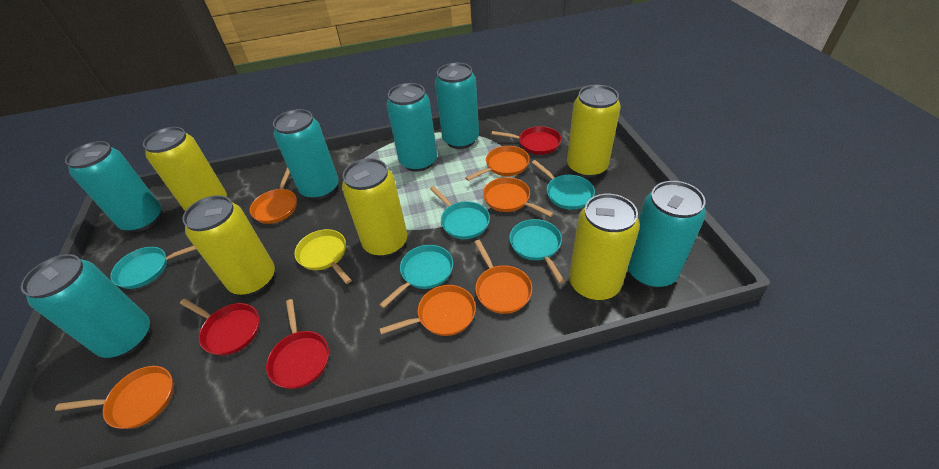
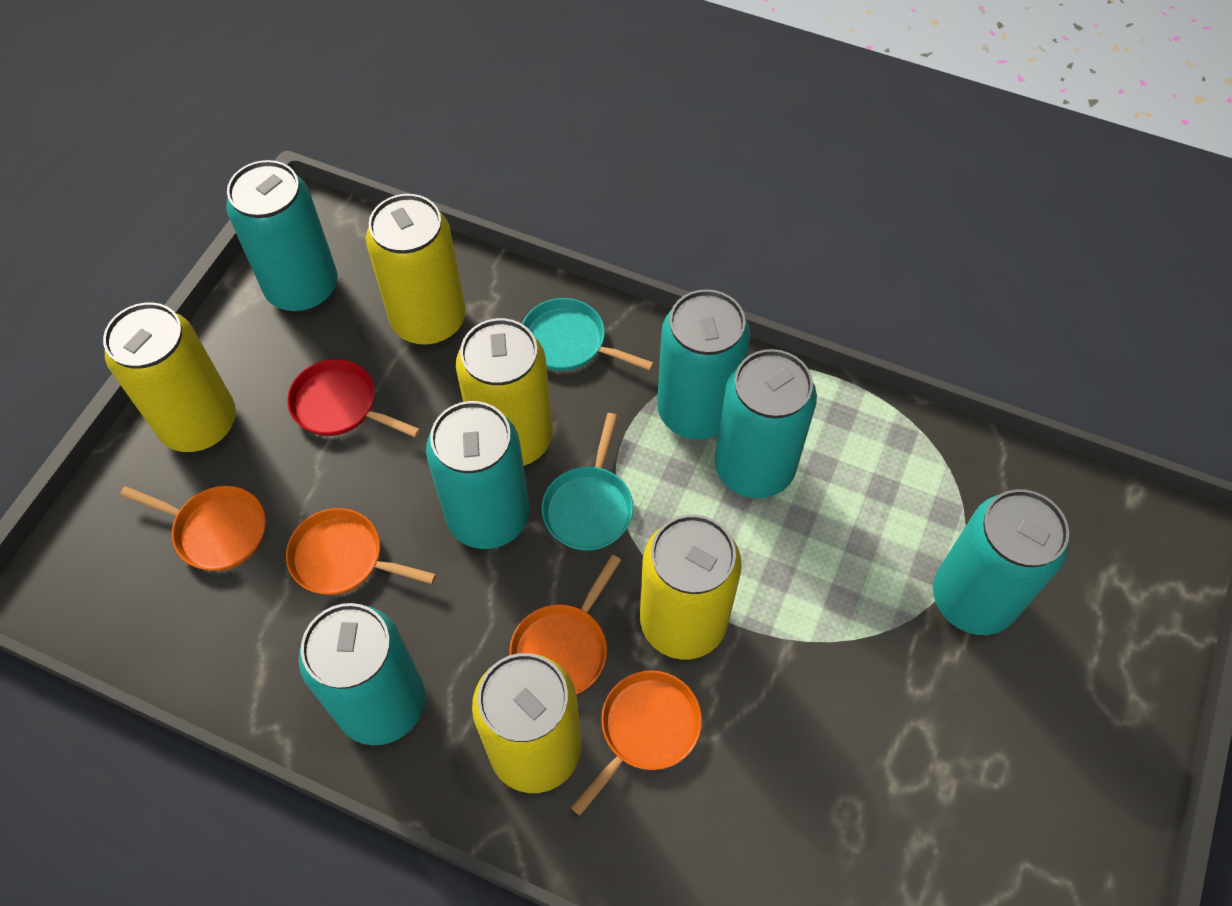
orange pan: [55,366,174,429] [250,167,297,224] [379,285,476,336] [465,146,530,181] [474,240,532,314] [483,177,554,217] = 6 -> [120,486,266,571] [286,508,436,595] [509,555,621,694] [571,670,702,815] = 4
red pan: [180,299,260,355] [266,299,329,389] [492,126,561,155] = 3 -> [287,359,420,438] = 1
turquoise pan: [110,246,196,289] [379,245,453,308] [430,186,490,239] [509,219,565,284] [532,160,595,210] = 5 -> [522,298,654,371] [542,413,633,551] = 2
yellow pan: [295,229,351,284] = 1 -> none = 0

